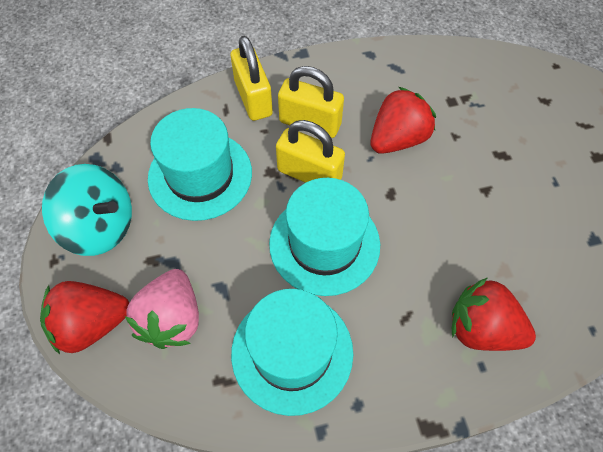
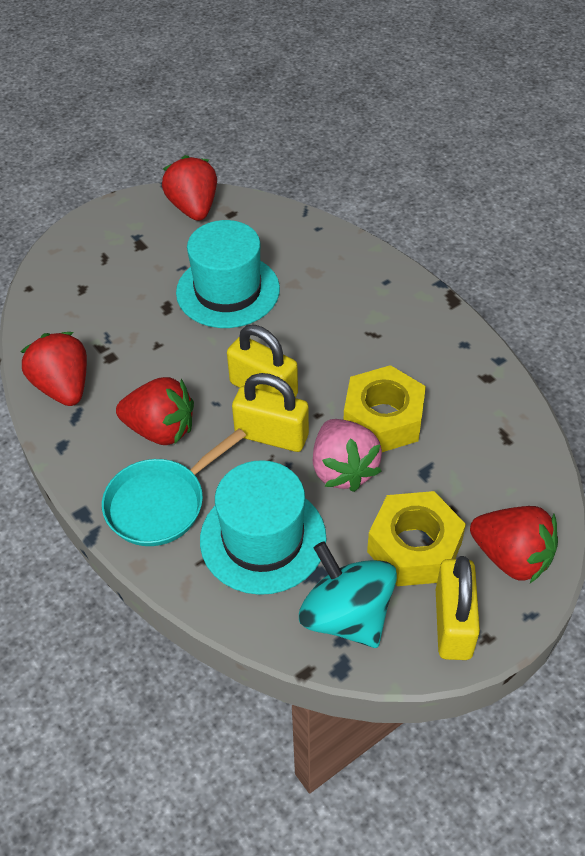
red strawberry: [40,281,129,354] [371,87,436,154] [452,277,536,351] = 3 -> [21,332,87,406] [116,377,194,445] [162,155,217,221] [470,506,558,583] = 4
turquoise hat: [148,108,252,221] [231,289,353,416] [269,178,380,296] = 3 -> [176,220,280,328] [200,460,326,595] = 2
turquoise pan: none = 0 -> [102,428,246,546] = 1
yellow nut: none = 0 -> [343,365,426,452] [367,491,466,586] = 2

